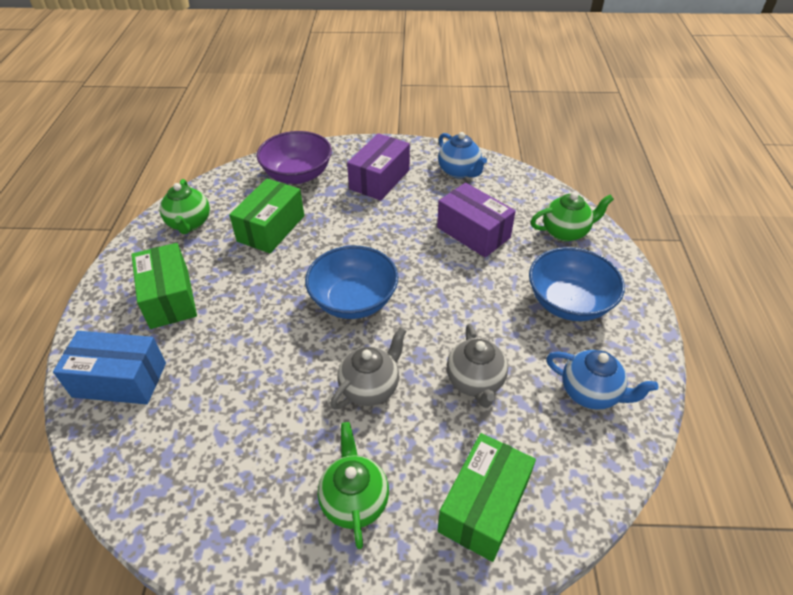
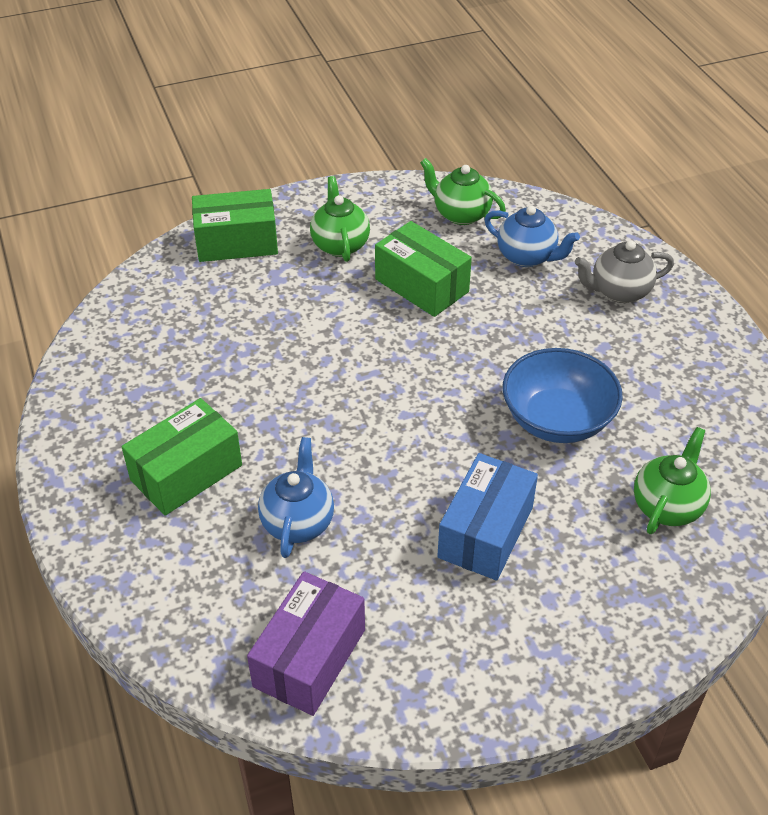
blue bowl: [305,245,398,319] [529,247,625,321] = 2 -> [502,348,623,443] = 1
grey teapot: [331,327,406,409] [447,324,508,408] = 2 -> [575,240,674,303] = 1
purple bowl: [257,131,332,184] = 1 -> none = 0
purple box: [347,133,410,201] [437,183,516,257] = 2 -> [247,571,365,716] = 1

